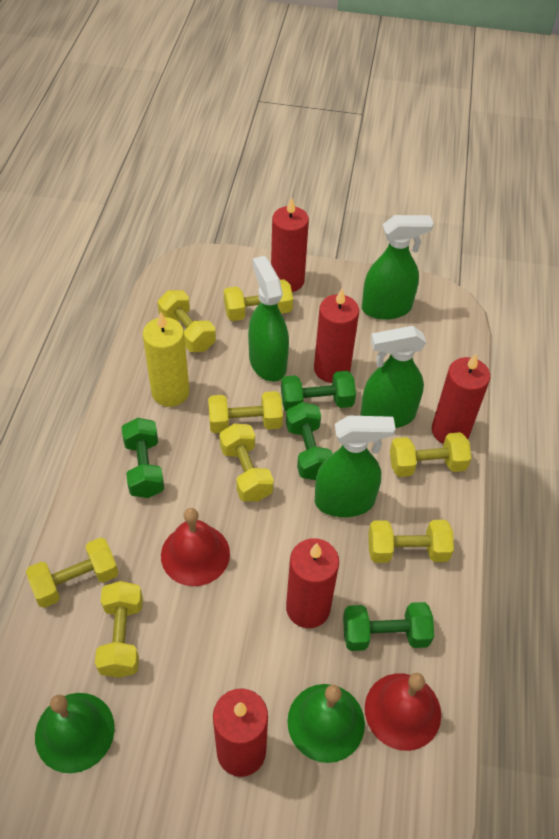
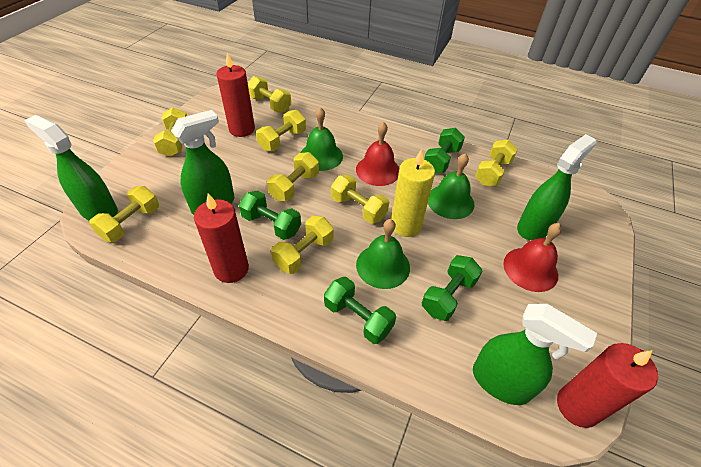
green bell: [35,693,115,773] [287,684,365,763] = 2 -> [301,107,343,171] [356,219,410,289] [428,153,475,219] = 3
red candle: [213,688,268,777] [271,197,309,292] [286,538,339,628] [314,289,359,383] [432,354,490,444] = 5 -> [194,193,249,283] [217,53,255,137] [557,343,658,428] = 3

